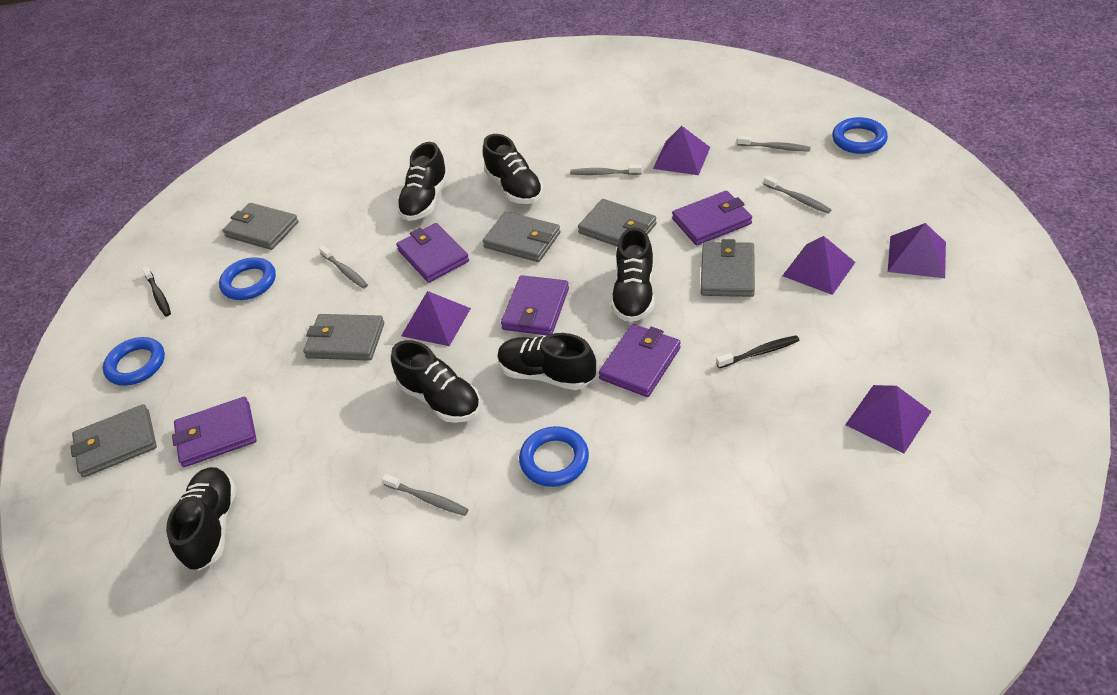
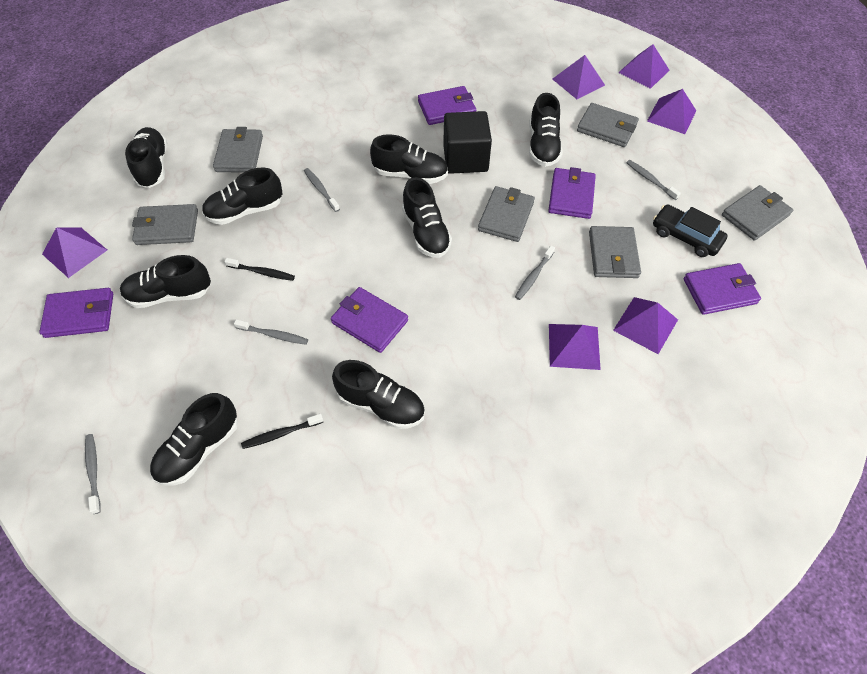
black car: none = 0 -> [653,204,728,257] = 1
black cube: none = 0 -> [443,111,492,174] = 1
black shoe: [166,467,236,571] [391,340,481,423] [397,142,449,221] [483,134,543,204] [497,333,596,390] [611,227,655,322] = 6 -> [120,255,211,308] [125,127,167,188] [150,393,238,486] [202,167,282,225] [332,360,425,429] [370,134,448,184] [402,177,452,258] [529,93,563,167] = 8
blue ring: [103,337,165,386] [219,257,276,300] [519,426,589,487] [832,117,888,154] = 4 -> none = 0
purple pyramid: [401,291,471,346] [653,126,710,175] [782,236,855,295] [845,385,931,453] [888,223,946,278] = 5 -> [42,227,107,278] [549,324,601,370] [553,55,605,99] [613,297,678,354] [618,44,670,89] [647,89,696,134] = 6

